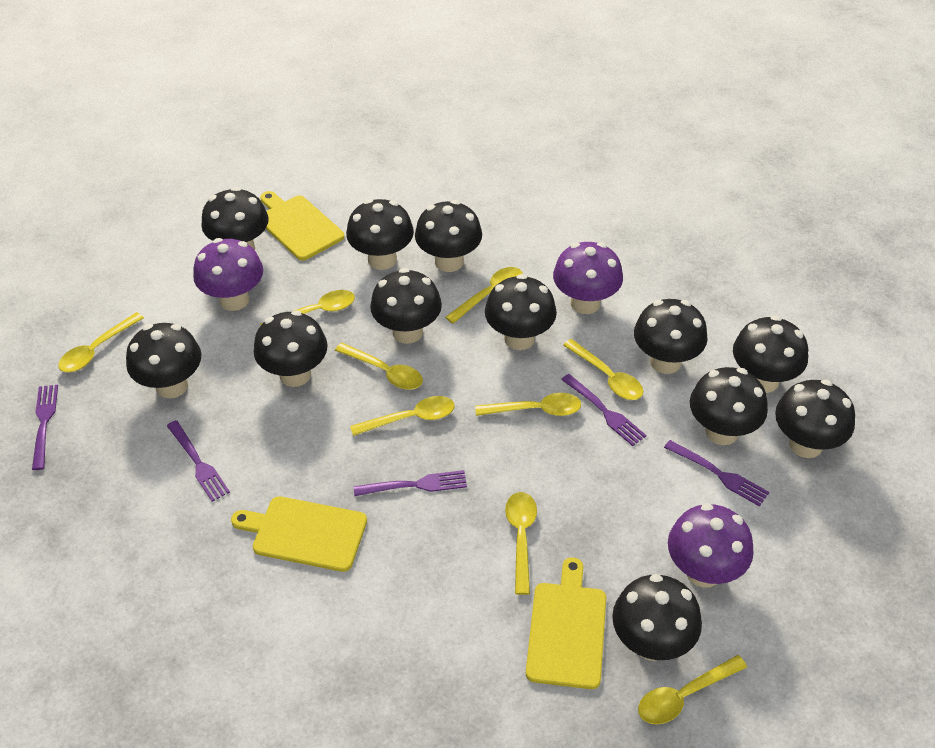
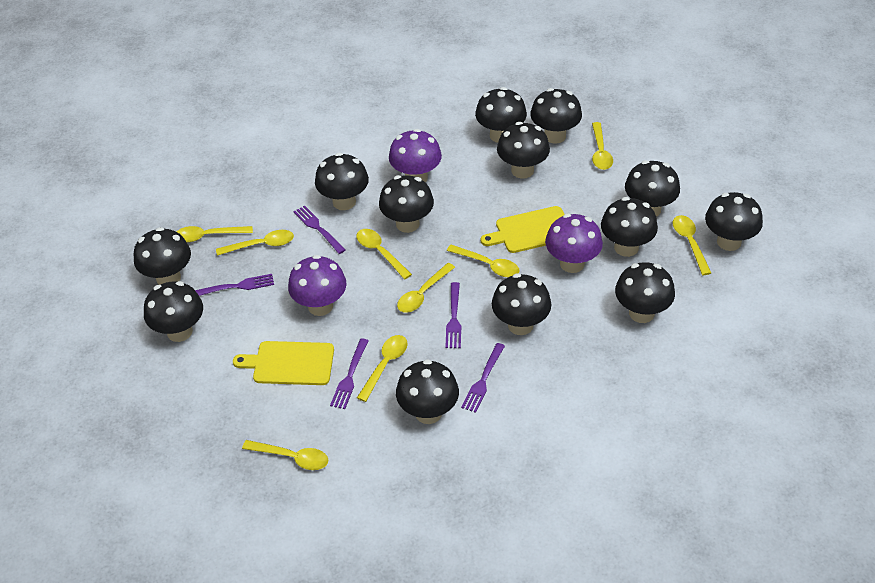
black mushroom: [126,323,201,399] [201,187,269,250] [254,310,328,387] [346,199,414,270] [370,268,442,344] [415,200,482,272] [485,274,557,350] [612,574,702,661] [634,299,707,374] [690,367,768,445] [733,315,808,393] [775,379,855,458] = 12 -> [134,227,191,285] [144,281,203,342] [315,153,369,210] [379,175,434,233] [396,359,459,424] [475,87,527,143] [492,273,551,335] [497,122,550,179] [530,88,582,144] [601,197,658,257] [615,262,675,323] [625,160,680,217] [705,192,763,251] = 13
yellow cutting board: [231,496,367,572] [260,191,345,261] [526,557,606,689] = 3 -> [233,341,334,385] [481,206,564,253] = 2

